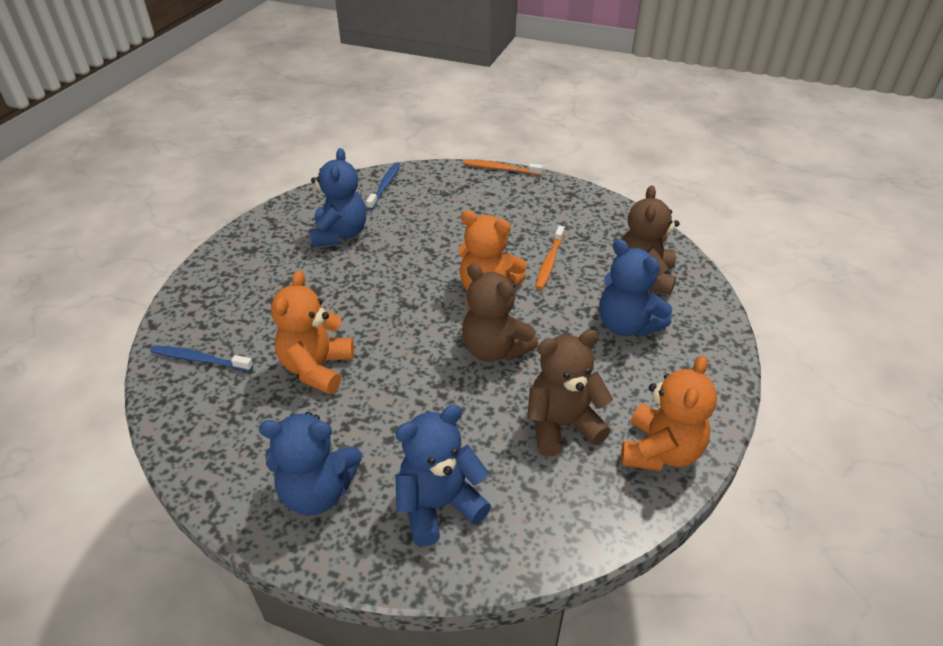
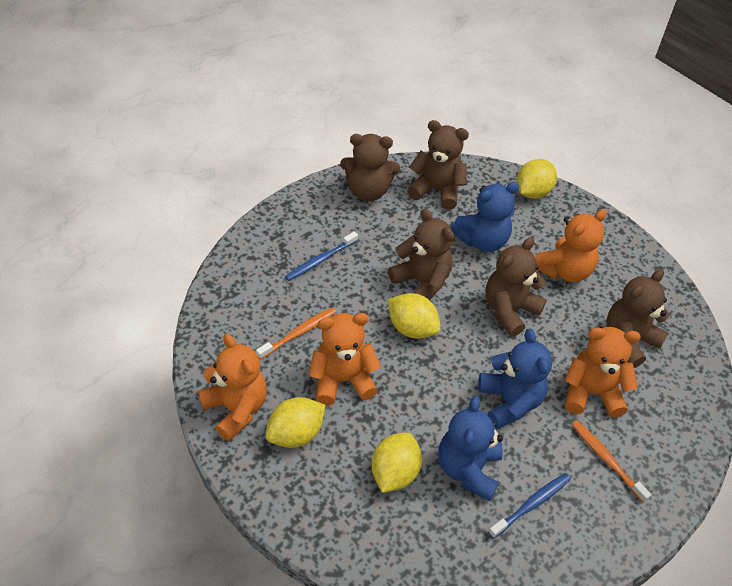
blue teddy bear: [259,412,362,515] [309,148,366,247] [395,405,491,546] [599,239,672,336] = 4 -> [438,396,503,501] [451,182,519,252] [478,329,553,429] = 3
brown teddy bear: [462,264,538,362] [527,330,613,456] [617,185,680,295] = 3 -> [340,134,400,201] [388,209,454,300] [407,120,469,210] [486,238,547,337] [606,269,670,368] = 5
orange teddy bear: [271,270,354,395] [458,210,527,291] [621,355,717,471] = 3 -> [198,334,267,441] [309,313,381,405] [535,209,607,282] [565,327,641,417] = 4
yellow lemon: none = 0 -> [265,397,326,448] [371,432,422,493] [388,293,441,339] [517,159,557,199] = 4

